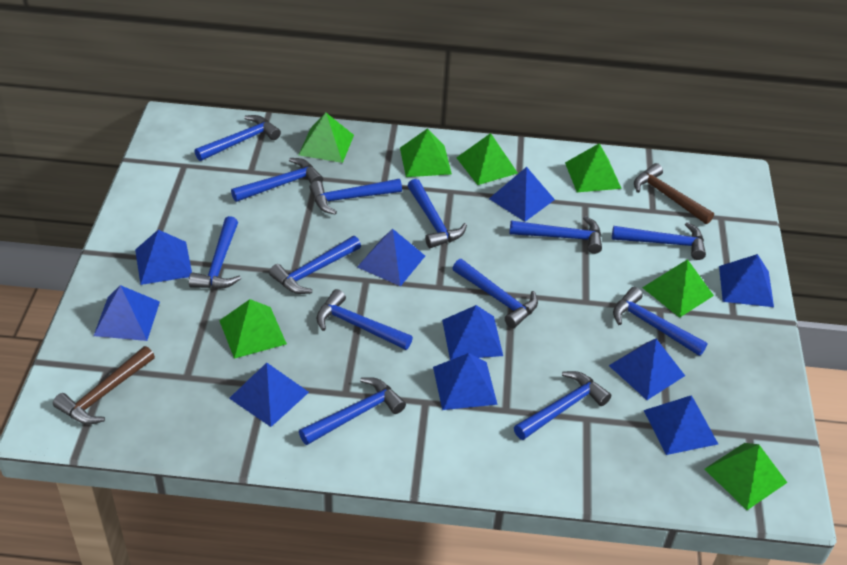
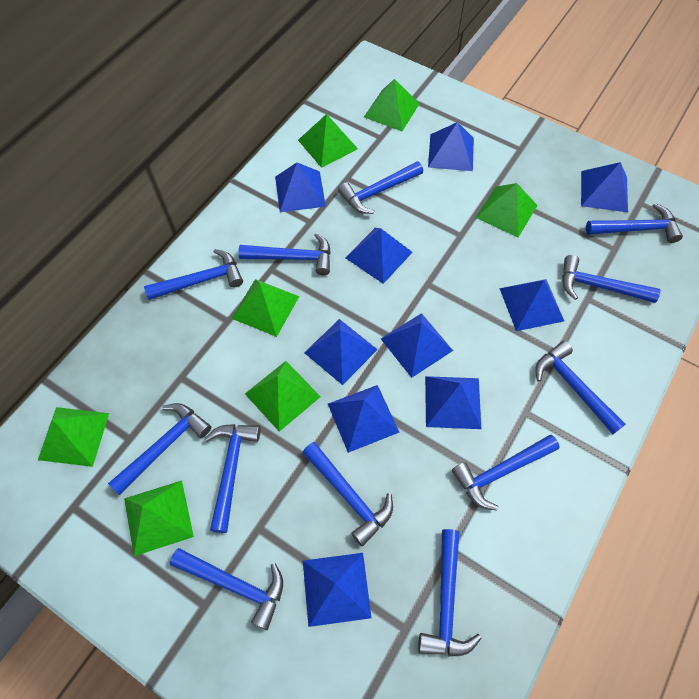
blue hammer: [189,216,241,289] [194,115,281,161] [231,158,323,202] [269,236,361,294] [299,377,406,445] [309,179,402,214] [316,289,413,350] [407,179,467,248] [452,259,538,328] [509,216,602,254] [514,371,611,440] [612,222,706,260] [613,287,707,356] = 13 -> [108,403,211,495] [144,249,243,300] [170,548,283,630] [204,424,260,533] [238,233,331,275] [302,442,393,546] [338,161,423,214] [418,529,482,657] [452,435,560,511] [535,341,626,434] [562,255,661,303] [586,203,683,243] = 12
brown hammer: [53,346,155,424] [634,163,714,224] = 2 -> none = 0

